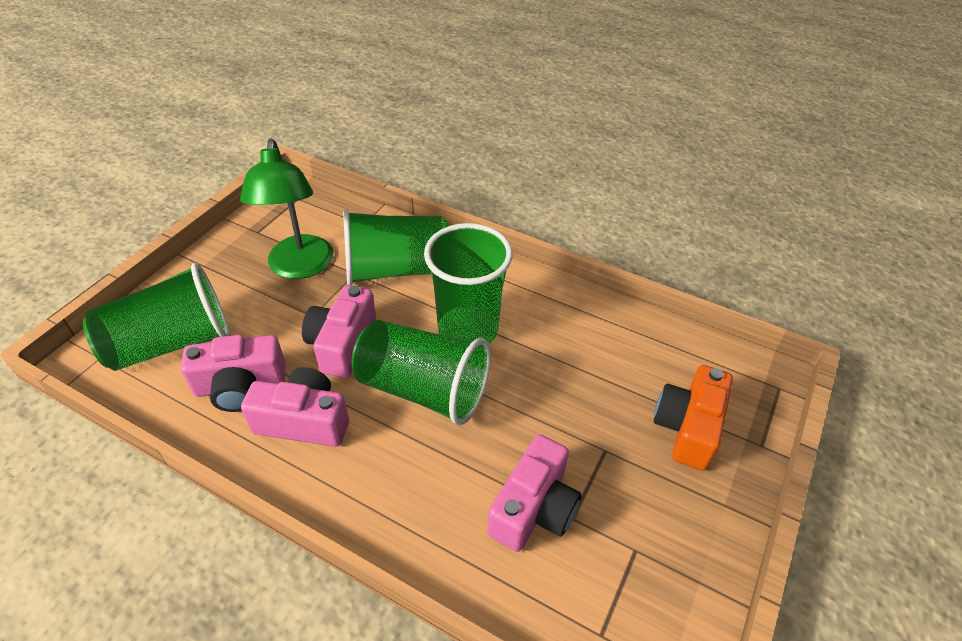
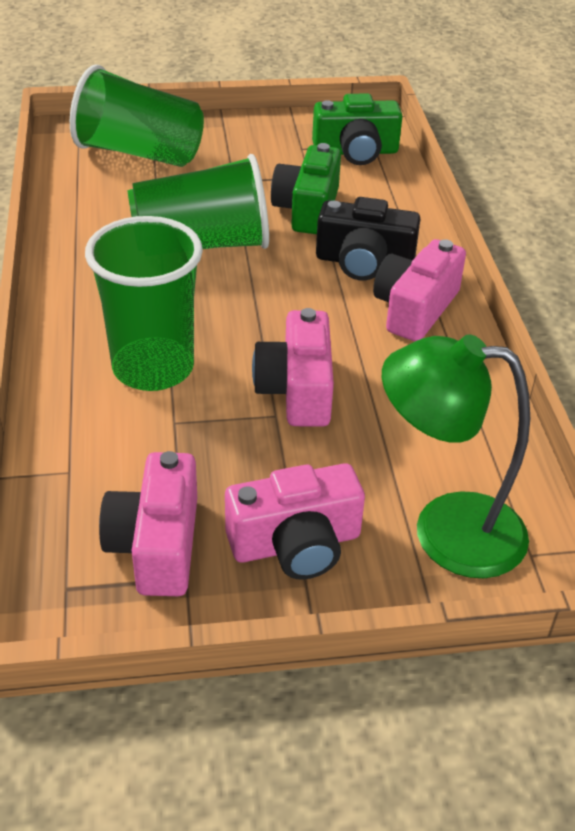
black camera: none = 0 -> [316,197,420,281] = 1
green camera: none = 0 -> [271,143,341,234] [312,93,403,165] = 2
green cup: [83,263,230,371] [343,210,450,286] [352,320,491,426] [424,223,513,344] = 4 -> [70,65,204,167] [85,216,203,391] [128,154,269,249] = 3
orange camera: [654,365,733,471] = 1 -> none = 0

